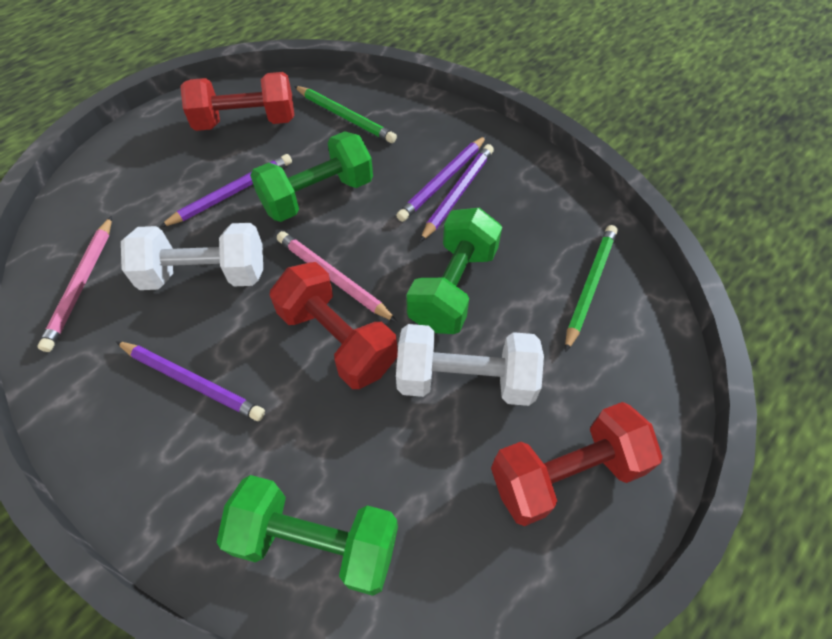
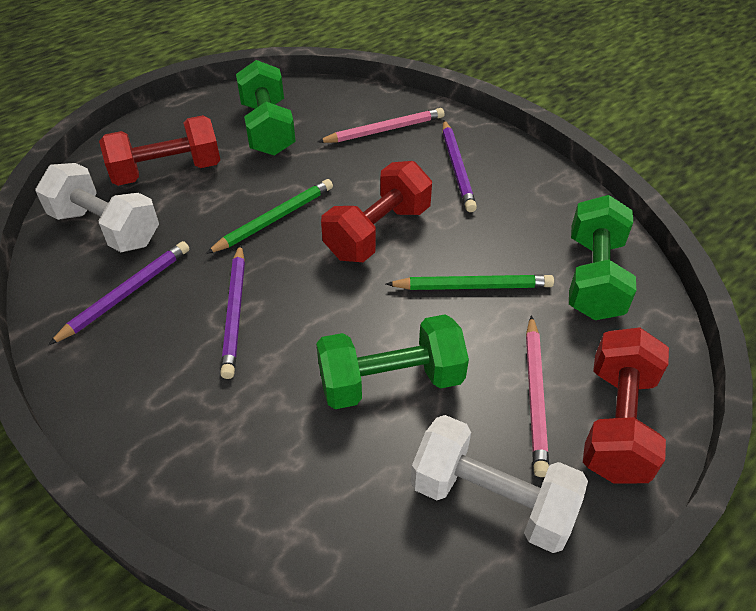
purple pencil: [116,341,265,421] [160,154,292,227] [396,136,486,222] [420,144,494,242] = 4 -> [48,241,189,345] [220,244,245,379] [443,120,477,212] = 3

